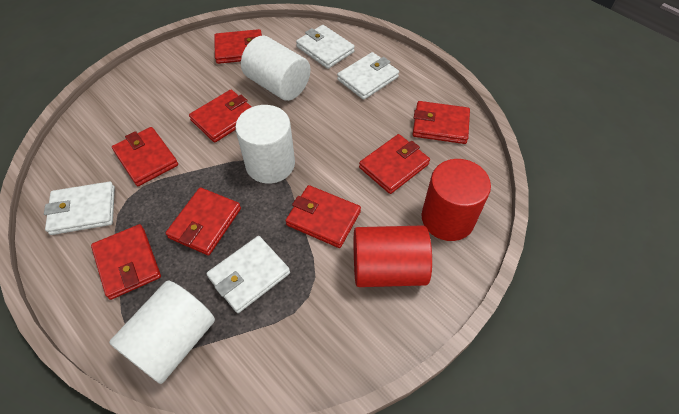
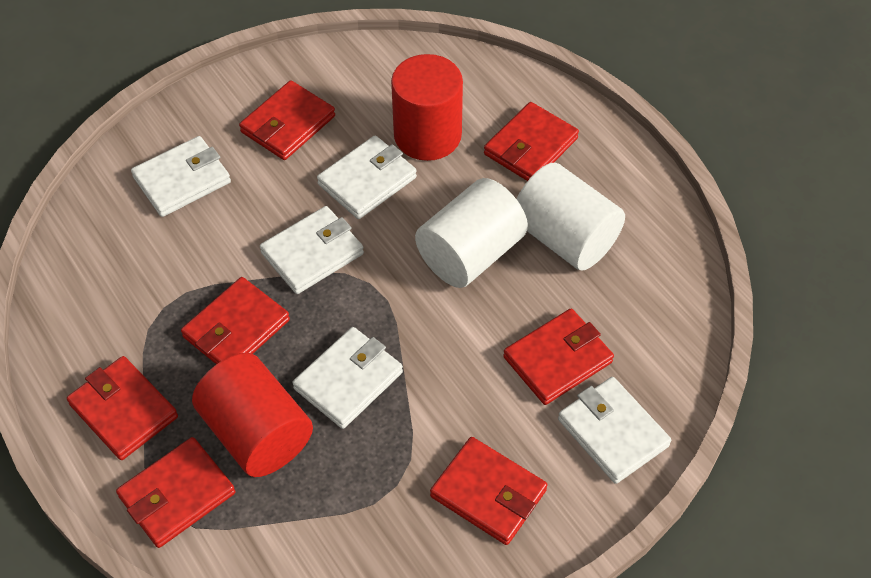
red wallet: [91,224,161,300] [112,127,178,186] [166,188,241,256] [189,90,252,143] [214,29,262,64] [286,185,361,248] [359,134,430,194] [413,101,470,144] = 8 -> [67,356,178,460] [116,437,235,548] [181,277,290,364] [239,80,335,160] [430,437,547,545] [484,102,579,181] [503,309,614,405] = 7
white cylinder: [109,281,215,384] [235,105,295,184] [241,36,311,101] = 3 -> [415,178,528,288] [517,163,625,271] = 2
white wallet: [44,182,115,235] [207,236,290,313] [296,25,355,69] [337,52,399,100] = 4 -> [131,136,231,217] [260,206,364,294] [292,327,403,429] [317,135,417,219] [558,377,671,484] = 5

